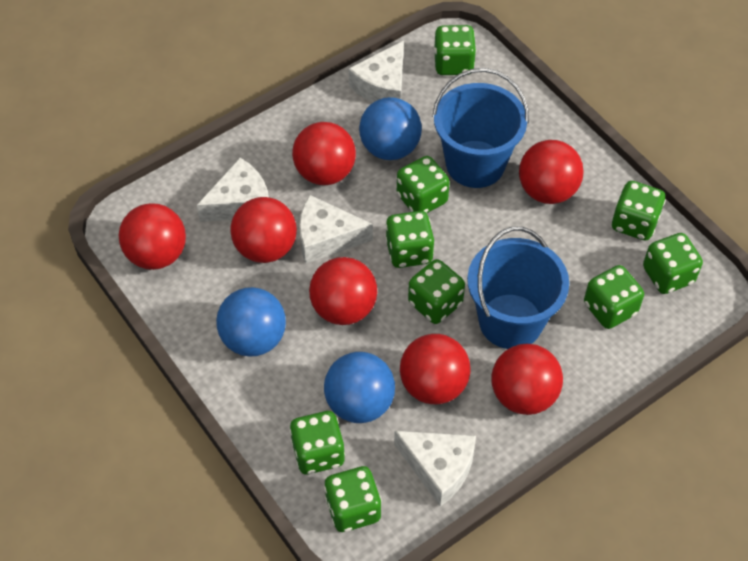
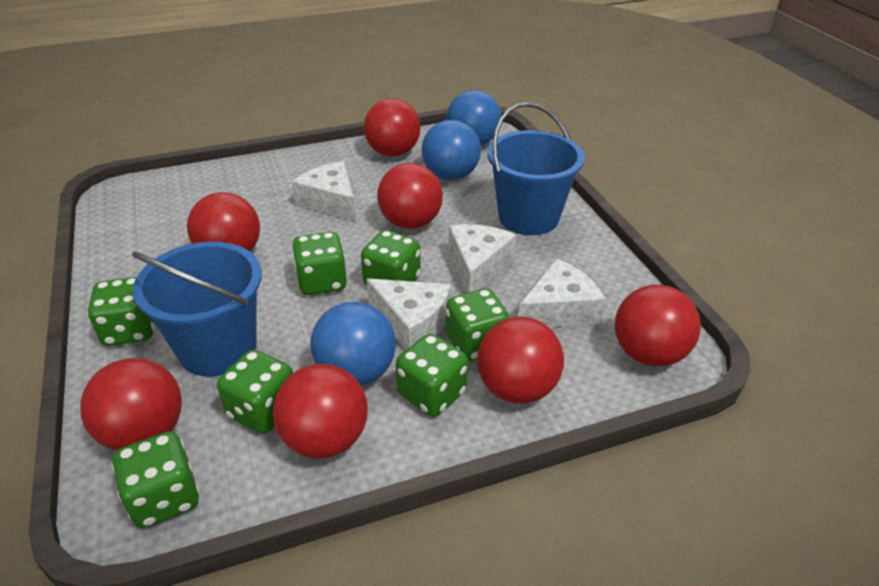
green dice: [289,411,345,474] [324,466,382,532] [385,211,434,268] [397,156,450,213] [408,259,465,324] [434,25,476,75] [584,265,644,329] [612,181,666,240] [643,233,703,294] = 9 -> [87,277,154,346] [112,431,200,528] [217,350,293,434] [293,232,347,295] [361,230,421,285] [396,334,468,416] [446,288,510,361] = 7

